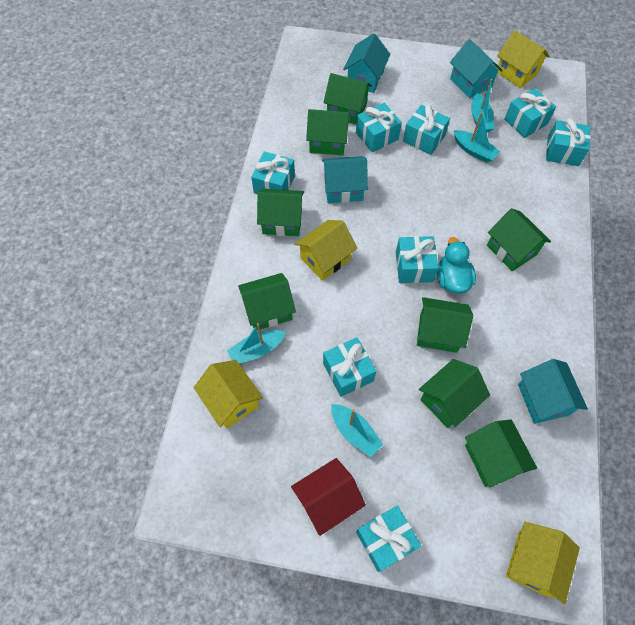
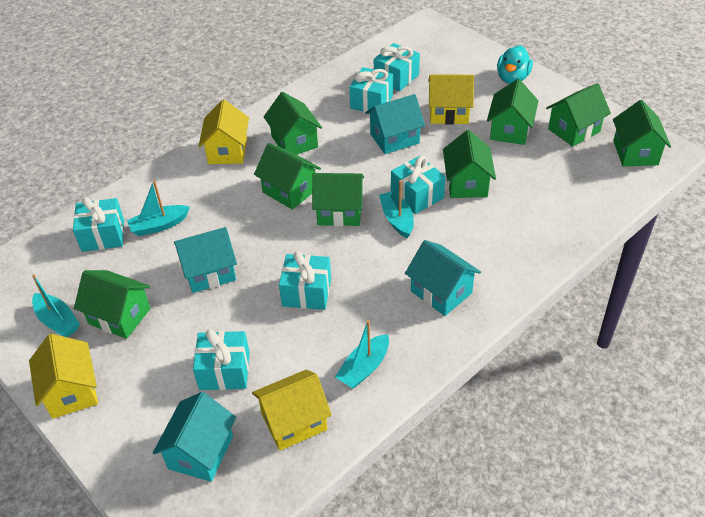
red house: [291,458,366,536] = 1 -> none = 0
turquoise gift: [251,151,295,194] [323,337,376,397] [356,103,402,152] [356,505,421,572] [396,236,438,283] [403,105,450,155] [504,88,556,138] [546,118,591,166] = 8 -> [73,197,124,252] [193,329,250,390] [279,251,331,310] [349,67,393,112] [374,43,420,91] [391,156,445,214] = 6

